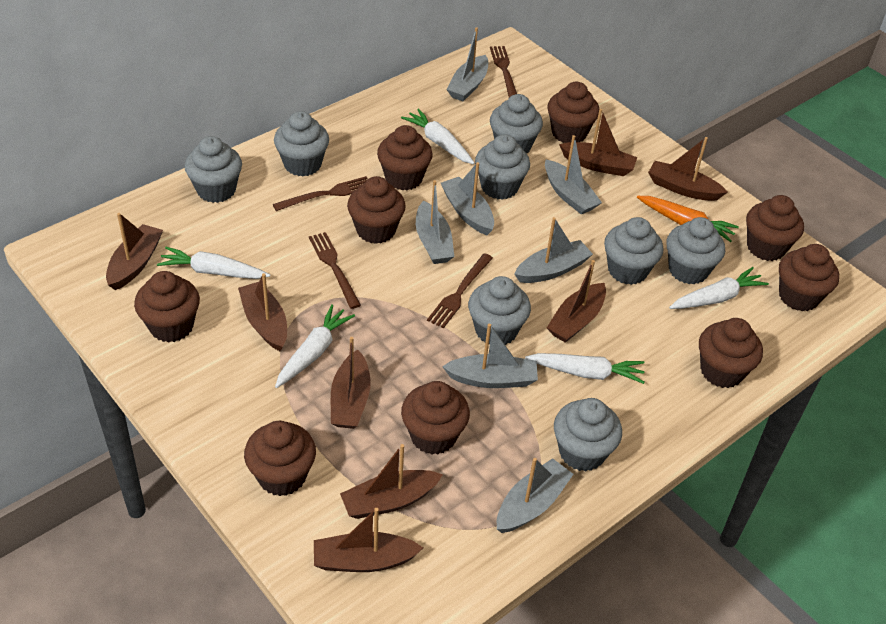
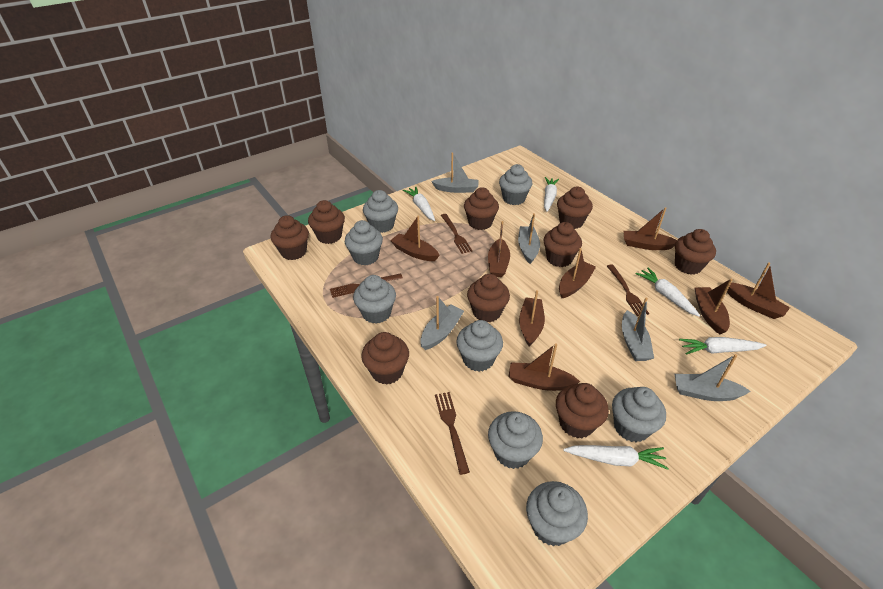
grey boat: [416,180,455,264] [441,162,494,235] [442,324,538,388] [447,27,488,101] [497,458,574,533] [514,217,593,283] [545,135,602,214] = 7 -> [420,296,464,350] [431,153,479,193] [518,213,540,264] [622,298,654,361] [675,354,751,401] = 5
orange carrot: [637,196,739,242] = 1 -> none = 0

